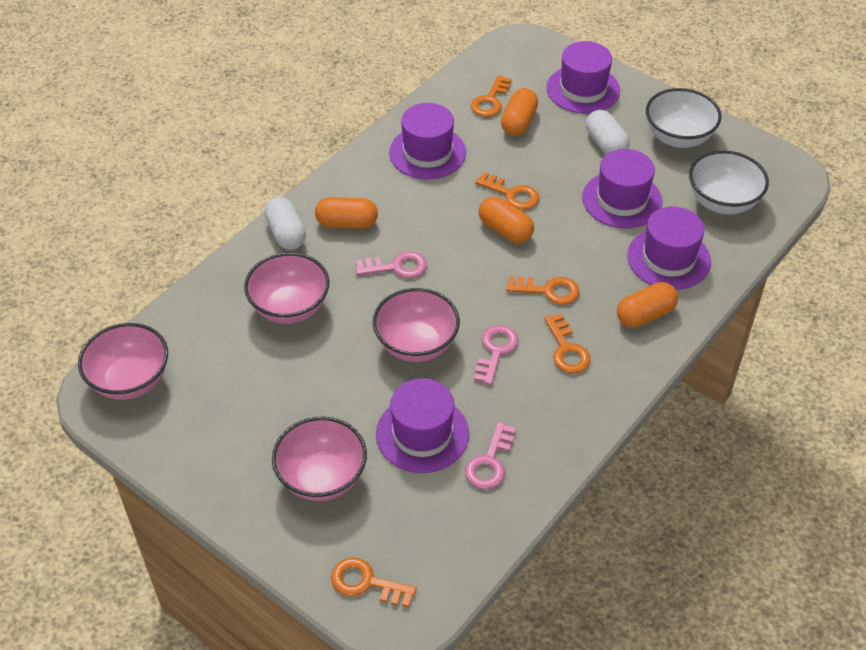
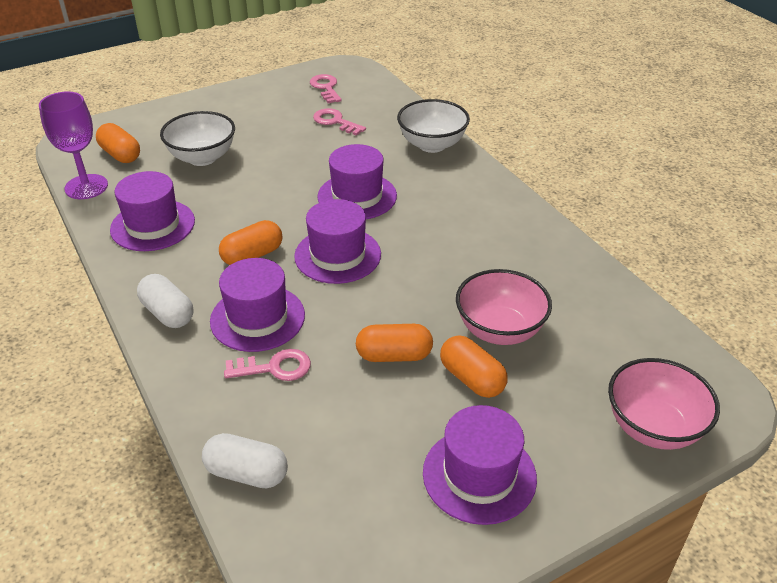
orange key: [331,557,417,607] [471,75,512,117] [475,172,539,210] [506,276,580,305] [544,314,591,374] = 5 -> none = 0
pink bowl: [78,323,168,400] [244,252,330,324] [272,417,367,501] [373,288,460,362] = 4 -> [456,269,552,345] [608,358,720,450] = 2
purple goblet: none = 0 -> [39,92,108,199] = 1

